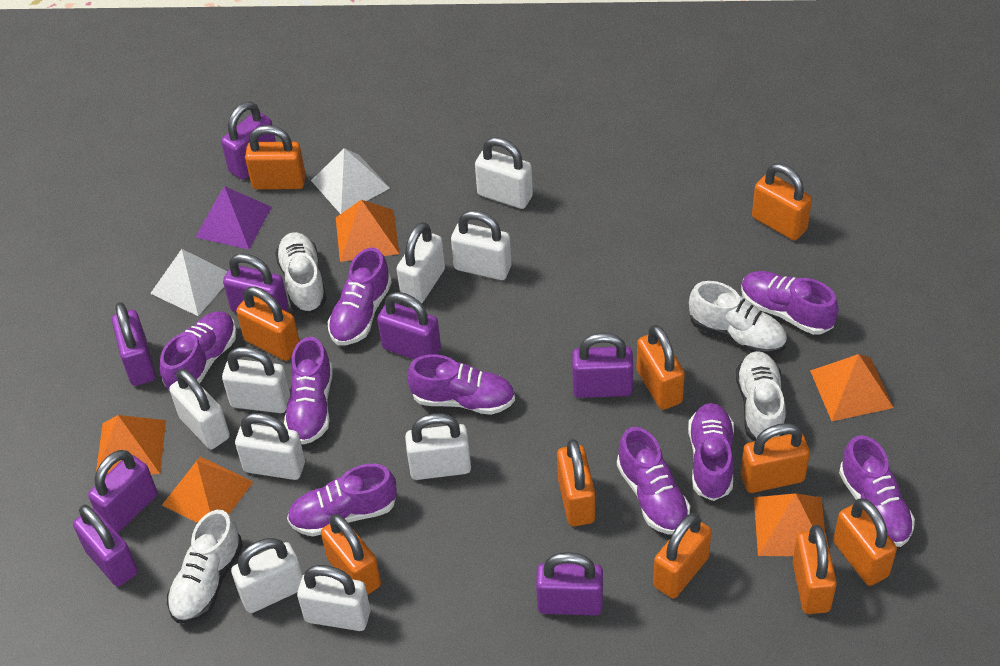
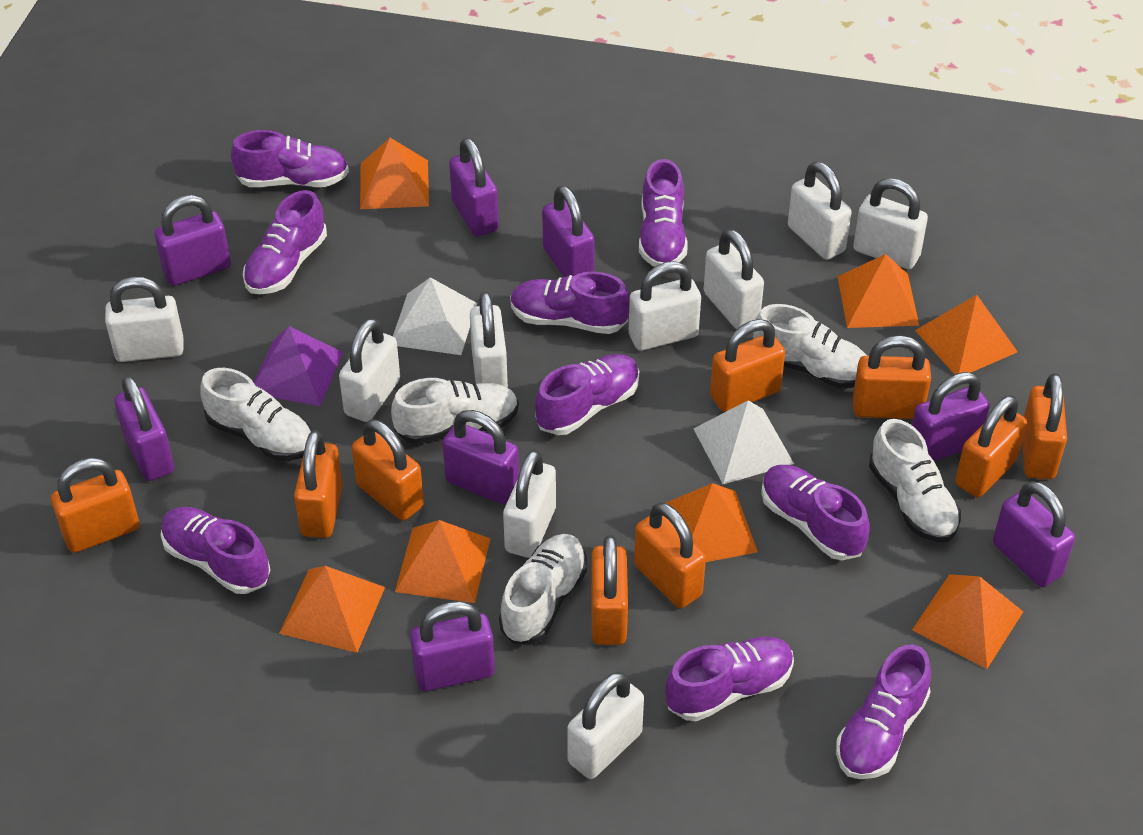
orange padlock: [236,286,299,361] [245,125,306,189] [321,514,381,595] [557,439,595,526] [637,325,685,410] [653,513,712,598] [741,423,810,493] [752,164,812,240] [793,525,837,614] [833,498,897,586] = 10 -> [51,458,139,553] [294,430,343,538] [352,419,424,521] [591,535,628,645] [634,502,706,608] [710,319,785,412] [853,335,931,419] [955,395,1027,497] [1022,373,1067,479] = 9
orange pyramid: [96,415,166,475] [162,456,253,523] [336,200,399,262] [754,493,825,556] [810,354,894,421] = 5 -> [279,566,385,653] [360,138,429,209] [395,520,491,603] [666,483,758,562] [837,254,919,328] [912,574,1023,669] [915,295,1018,375] = 7
white shoe: [167,510,243,623] [275,232,327,313] [689,281,787,355] [736,351,786,441] = 4 -> [200,368,312,461] [391,378,519,444] [499,534,587,644] [753,304,867,388] [869,419,961,542] = 5

